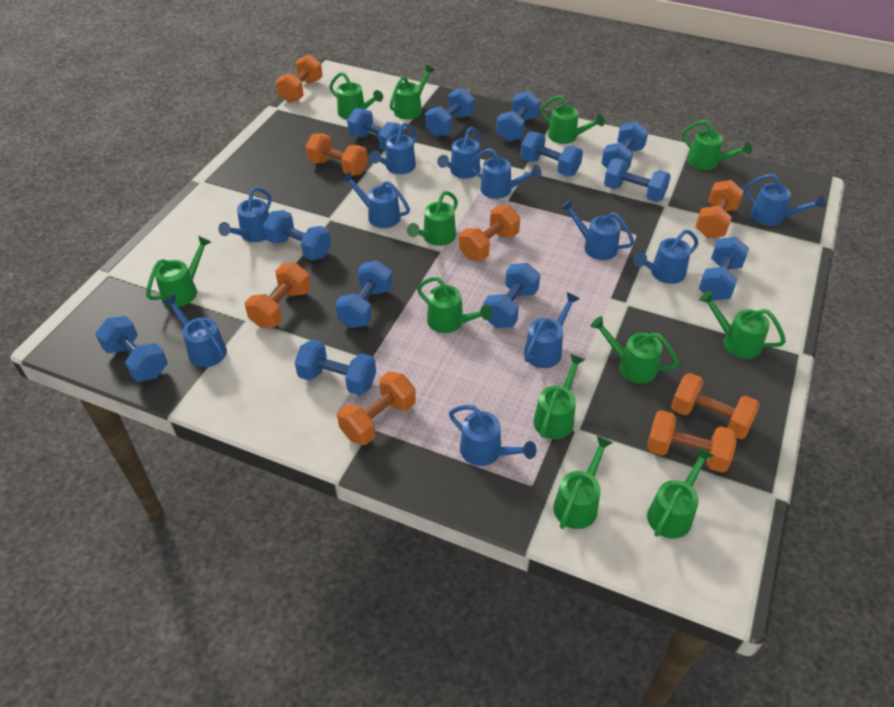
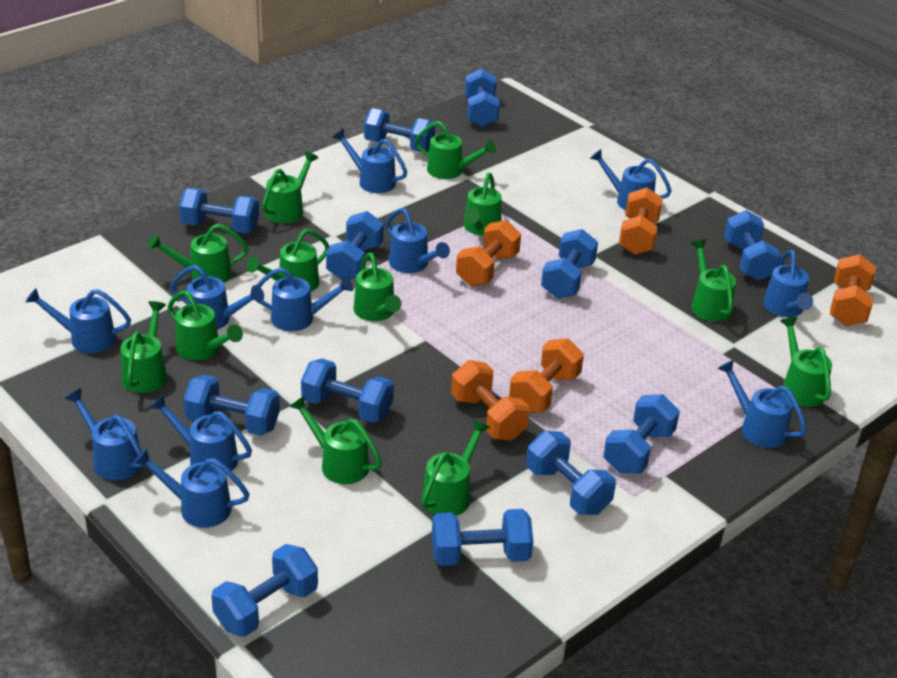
orange dumbbell: [245,262,311,328] [276,54,323,103] [306,133,368,176] [337,371,416,445] [459,205,520,261] [647,410,737,473] [671,373,760,439] [695,180,744,238] = 8 -> [451,360,530,441] [456,220,521,286] [509,338,584,413] [619,187,663,255] [830,254,876,326] = 5

